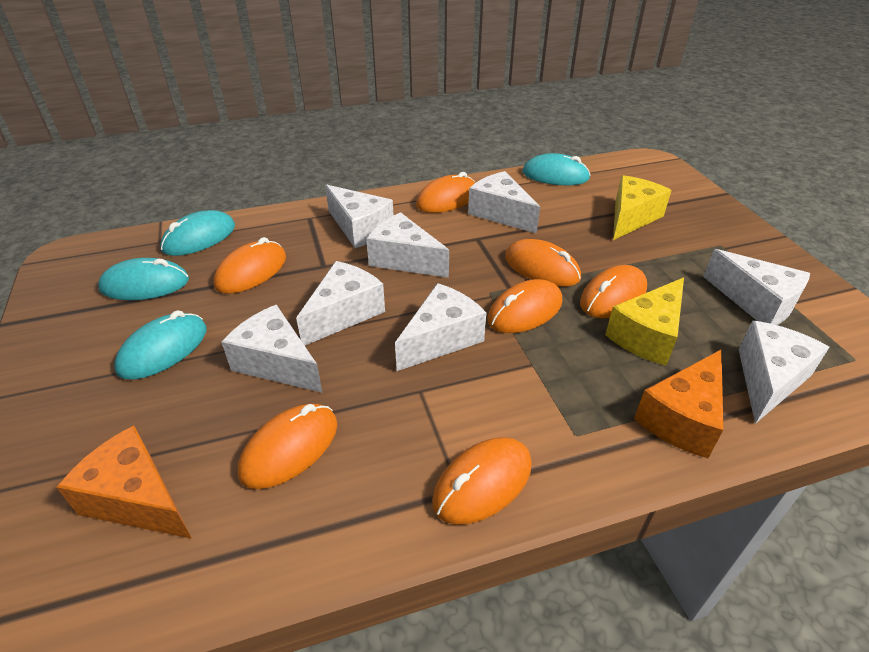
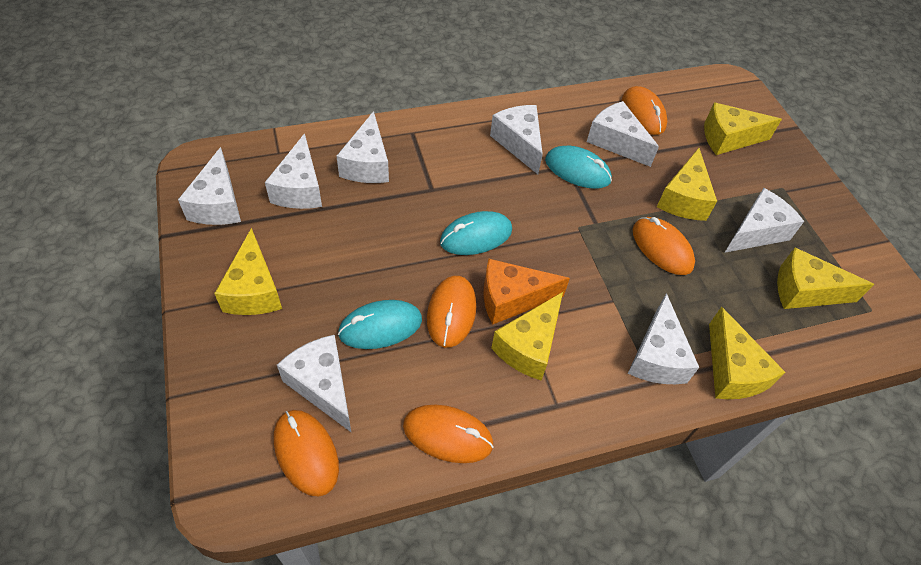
orange cheese: [56,426,192,539] [634,349,723,458] = 2 -> [484,259,570,325] = 1
orange mouse: [213,237,286,294] [238,404,338,489] [416,172,475,213] [432,437,532,525] [487,279,562,333] [505,239,581,287] [580,265,647,318] = 7 -> [274,410,339,496] [403,405,494,463] [427,276,476,348] [622,86,667,135] [632,217,695,275] = 5
turquoise mouse: [98,258,189,300] [114,310,207,379] [160,210,235,256] [522,153,590,185] = 4 -> [338,300,422,349] [440,211,512,255] [545,146,612,189] = 3
yellow cheese: [605,277,684,366] [613,175,672,240] = 2 -> [214,228,282,315] [491,292,563,381] [657,148,717,221] [704,103,782,155] [709,307,786,399] [777,248,874,309] = 6

